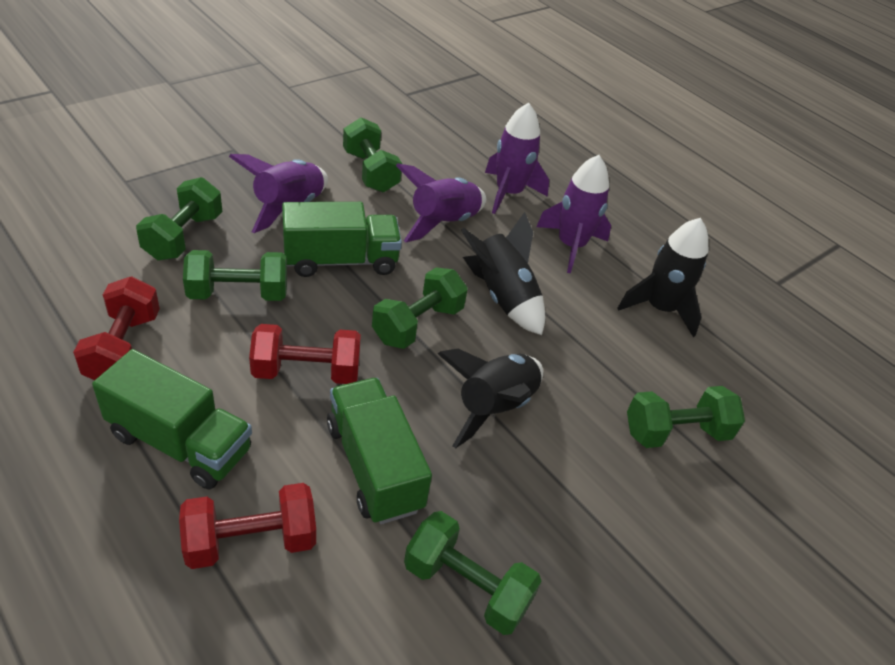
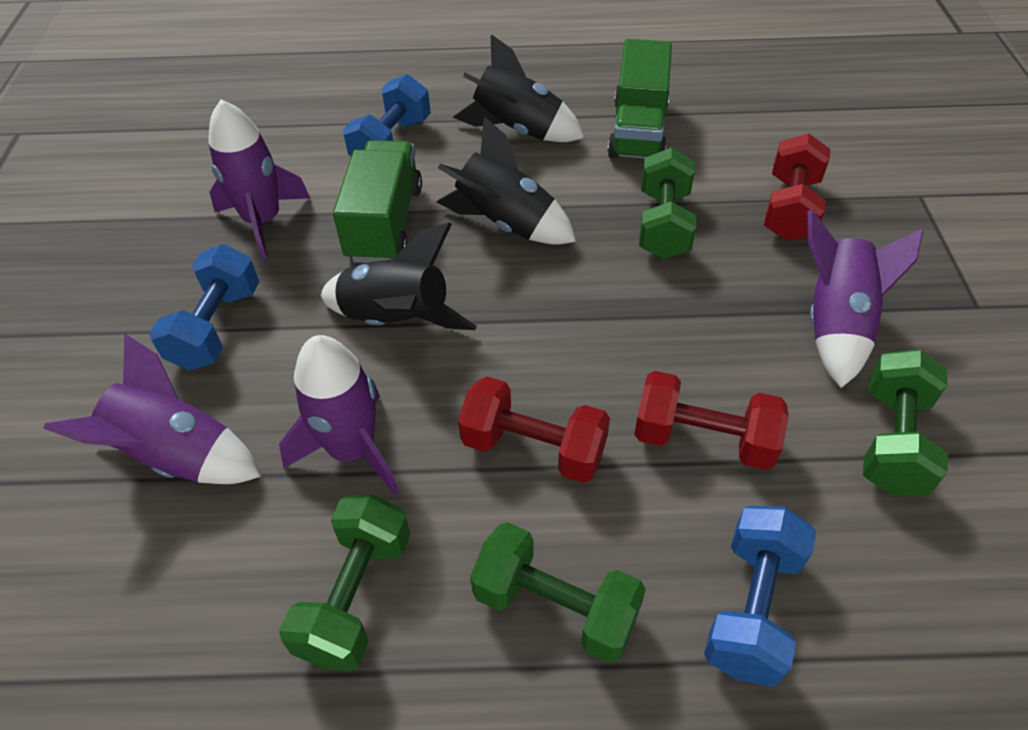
blue dumbbell: none = 0 -> [149,244,259,371] [343,74,431,156] [704,505,816,687] = 3
green dumbbell: [136,177,222,261] [183,250,287,301] [343,117,402,192] [372,268,468,349] [404,511,542,635] [627,386,745,448] = 6 -> [279,494,410,671] [470,522,646,663] [639,147,696,259] [863,349,948,496] = 4
green truck: [92,349,252,490] [282,202,402,277] [327,378,432,524] = 3 -> [333,140,422,263] [607,39,672,158] = 2

